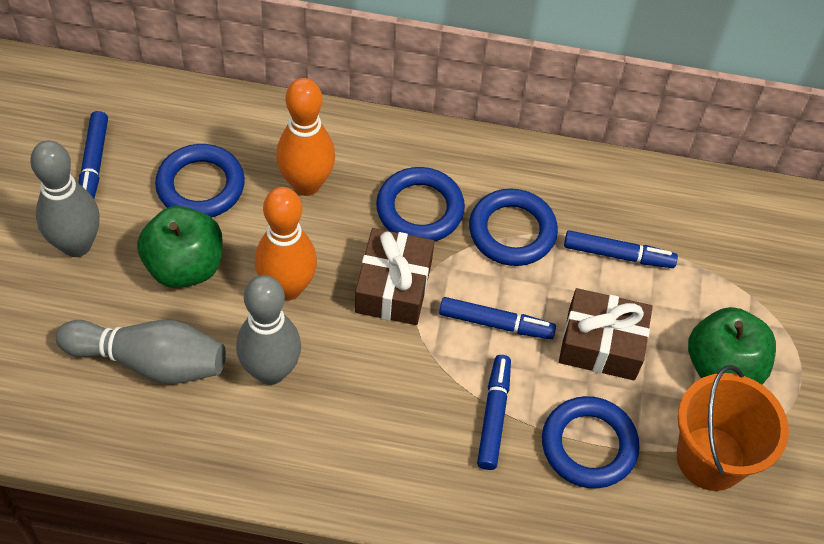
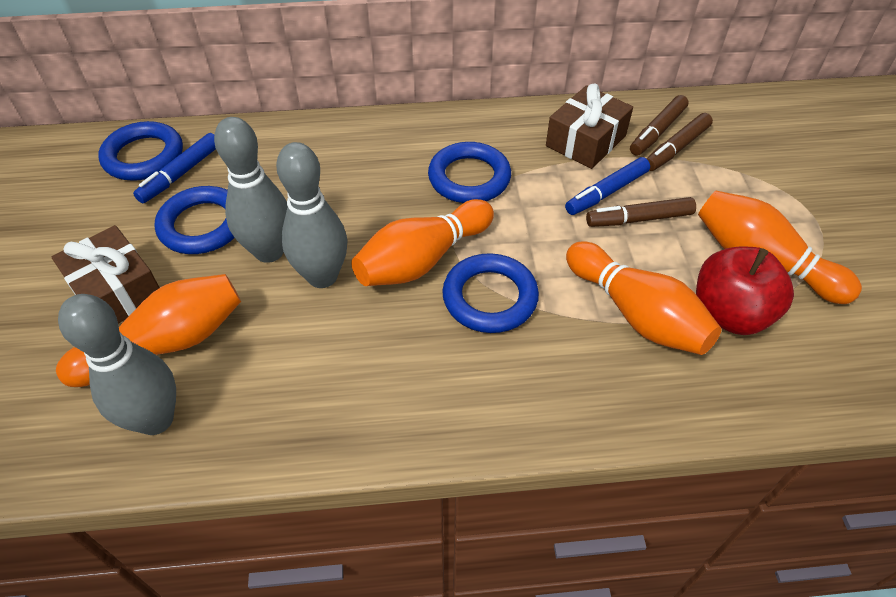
blue marker: [79,111,108,199] [439,297,556,339] [477,355,511,470] [564,230,678,268] = 4 -> [133,133,216,203] [565,157,650,215] = 2
brown marker: none = 0 -> [586,197,696,227] [630,95,689,156] [646,113,713,171] = 3
green apple: [137,206,223,288] [688,307,776,384] = 2 -> none = 0
orange bowling pin: [255,187,317,301] [276,78,335,196] = 2 -> [56,274,241,387] [352,199,494,286] [566,241,721,355] [698,190,862,304] = 4
orange bucket: [677,365,789,491] = 1 -> none = 0
red apple: none = 0 -> [696,247,794,335] = 1

